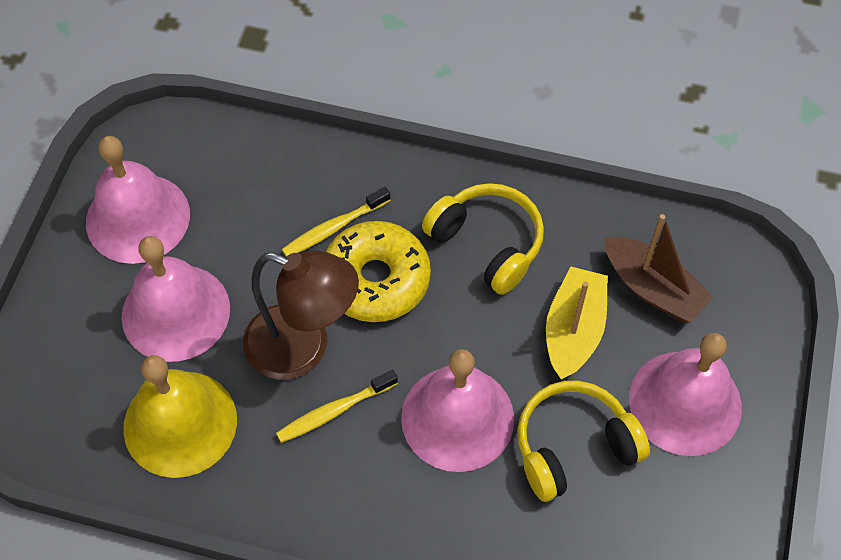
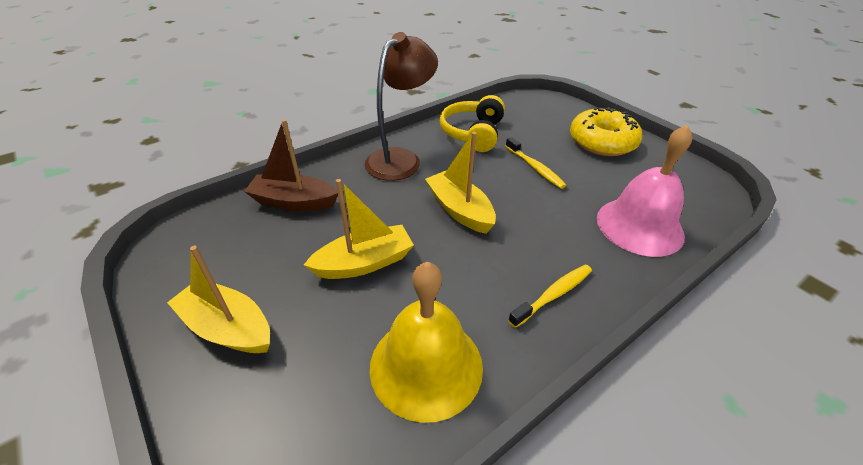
pink bell: [86,136,190,264] [122,236,230,362] [401,349,514,472] [629,333,742,456] = 4 -> [597,125,692,257] = 1
yellow boat: [546,267,608,379] = 1 -> [167,246,270,353] [304,179,414,279] [425,132,496,234] = 3
yellow headphones: [422,183,544,295] [517,381,650,502] = 2 -> [440,95,505,152] = 1

